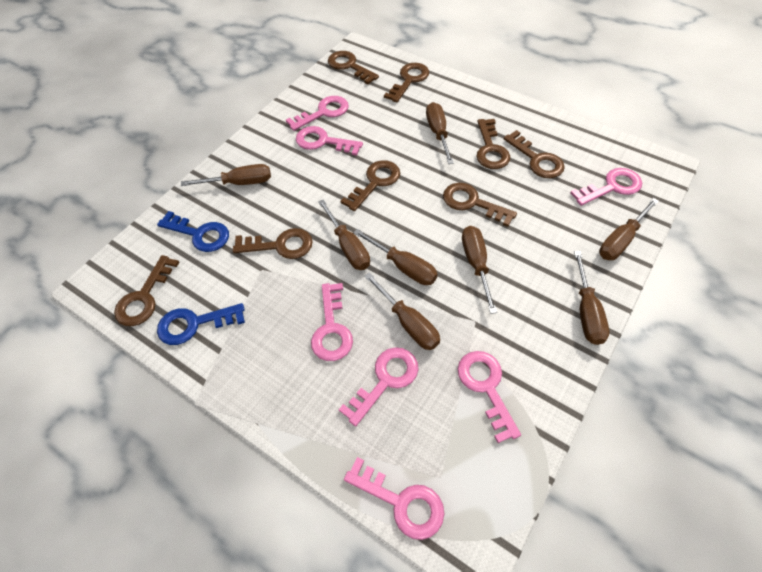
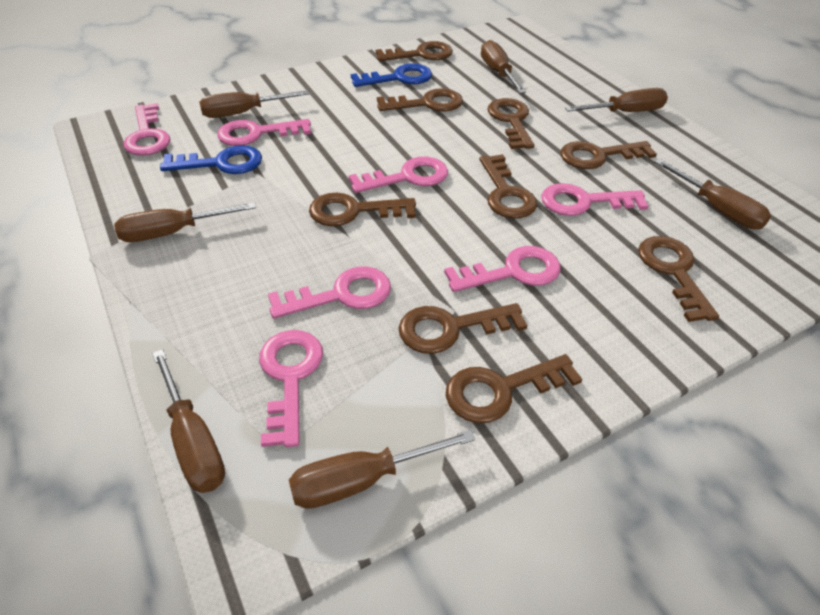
brown key: [114,255,179,326] [233,228,313,259] [328,51,379,84] [341,160,400,211] [384,63,429,102] [443,183,517,227] [476,119,510,169] [504,130,565,178] = 8 -> [309,193,416,226] [376,41,453,61] [377,88,463,112] [399,303,528,354] [446,354,583,423] [480,154,537,219] [488,98,534,149] [560,141,657,169] [638,236,719,322] = 9
brown screwdriver: [181,164,271,186] [318,199,370,270] [353,229,438,285] [364,273,440,350] [426,102,454,164] [462,226,497,314] [574,251,609,345] [599,198,659,260] = 8 -> [114,202,256,242] [152,349,225,493] [199,90,309,118] [289,430,475,509] [481,40,526,94] [565,88,668,112] [654,159,771,229] = 7

